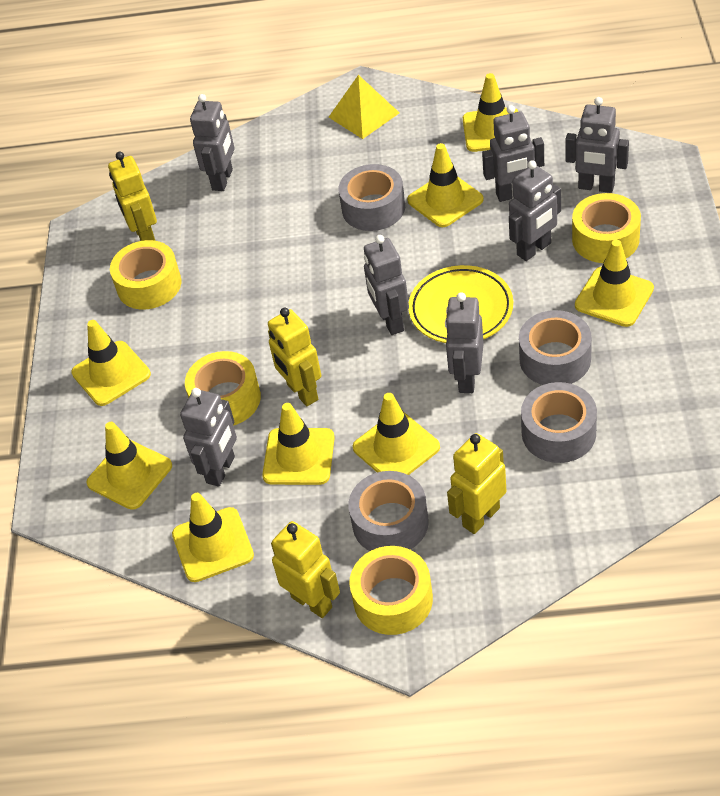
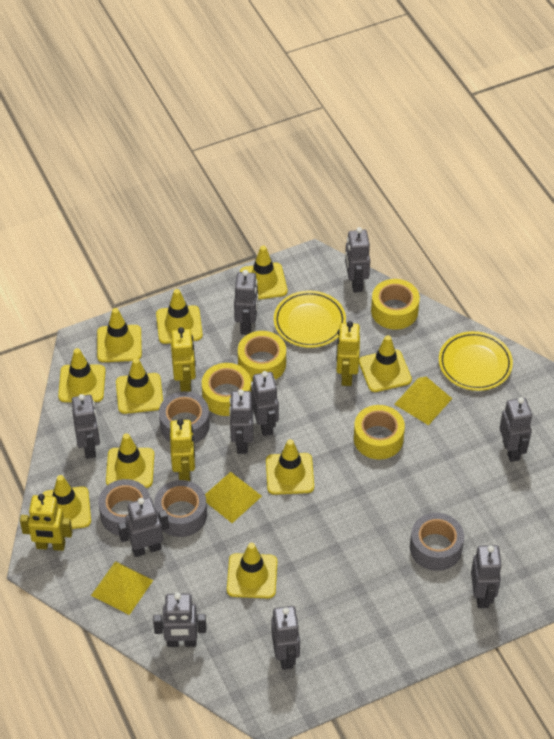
grey robot: [180,388,237,486] [190,94,234,191] [364,235,409,335] [445,292,484,393] [482,105,544,202] [509,160,561,261] [565,97,629,193] = 7 -> [72,394,100,459] [118,497,169,557] [153,593,206,647] [229,389,253,454] [234,270,258,335] [251,371,279,436] [271,606,300,670] [345,227,370,293] [471,545,502,608] [499,397,532,462] = 10
yellow plate: [409,265,513,343] = 1 -> [274,291,346,348] [439,331,513,391] = 2
yellow pyramid: [329,75,400,139] = 1 -> [91,561,153,615] [205,472,262,523] [394,377,452,425] = 3
yellow traffic cone: [71,320,151,406] [87,422,172,510] [172,493,254,582] [262,403,335,485] [353,393,440,475] [407,143,484,227] [463,73,519,152] [575,240,654,327] = 8 -> [42,475,91,529] [58,348,105,402] [97,308,142,362] [106,433,154,488] [116,358,163,414] [156,289,203,344] [227,543,277,598] [240,246,287,300] [266,439,314,495] [359,335,412,392] = 10

